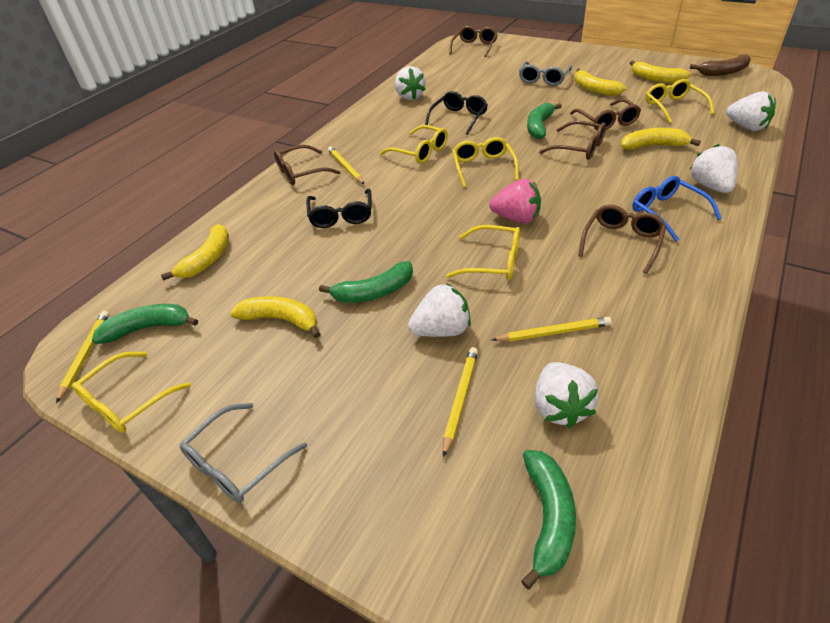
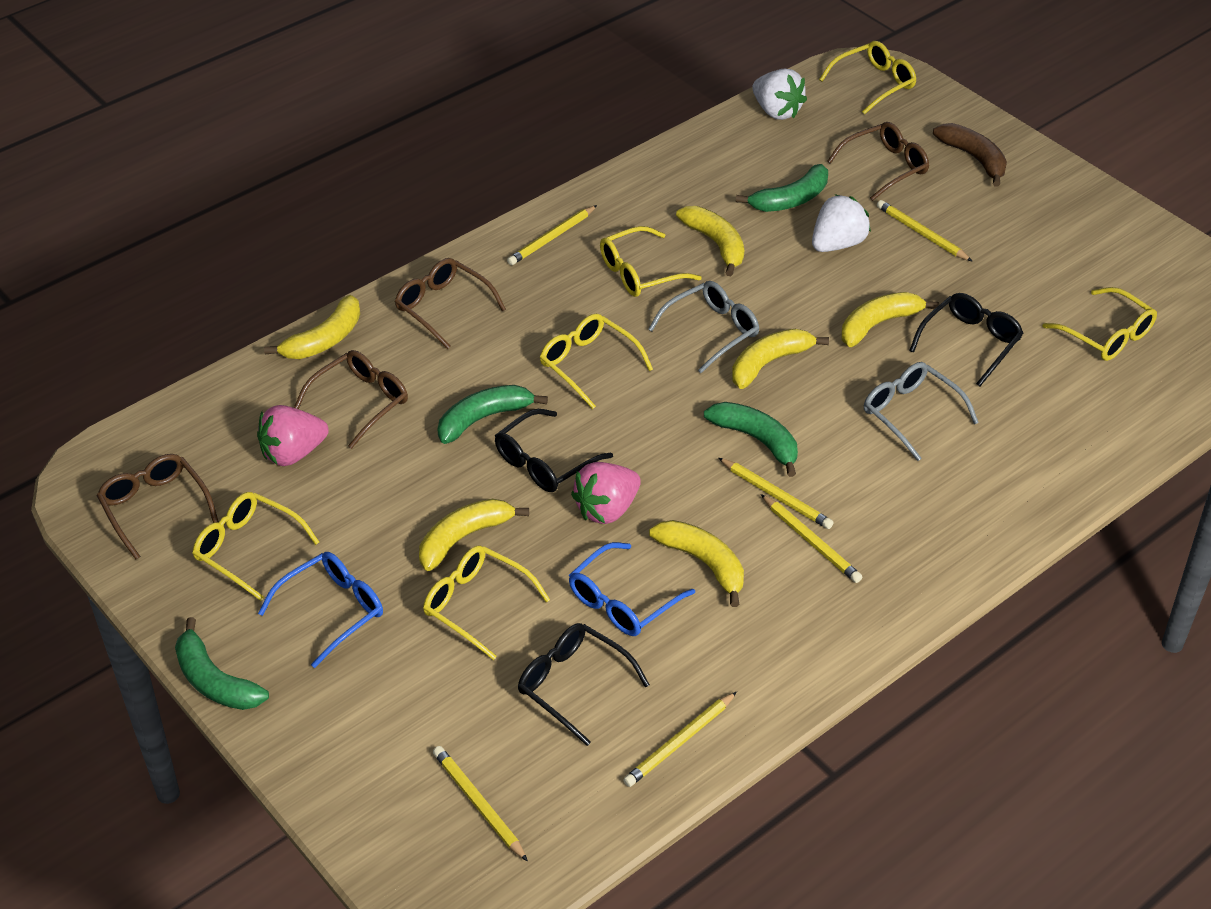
black glasses: [306,189,371,228] [425,91,488,135] = 2 -> [495,409,613,492] [518,623,650,746] [909,293,1023,386] = 3
blue glasses: [632,176,722,242] = 1 -> [258,552,383,668] [569,542,695,636] = 2
brown glasses: [274,145,341,185] [449,26,498,57] [539,121,606,160] [570,99,641,131] [578,204,666,274] = 5 -> [97,454,219,559] [294,350,408,449] [395,258,506,349] [827,122,929,201] = 4
pink strawberry: [489,179,541,223] = 1 -> [257,405,329,466] [571,462,641,524] = 2
white strawberry: [395,66,426,100] [408,283,471,337] [535,362,599,428] [690,144,738,193] [726,91,776,131] = 5 -> [752,69,807,120] [812,194,871,252] = 2
yellow banana: [161,224,229,281] [230,296,320,338] [575,69,626,96] [621,128,701,150] [630,60,691,83] = 5 -> [264,295,360,359] [419,499,529,571] [649,520,744,607] [676,206,744,276] [732,329,829,389] [841,292,939,347] = 6
yellow glasses: [72,352,191,433] [380,125,448,163] [446,225,520,280] [453,137,519,188] [645,79,714,124] = 5 -> [192,492,319,601] [423,546,550,660] [540,314,653,409] [600,226,702,297] [819,41,916,115] [1042,287,1157,361] = 6
yellow pencil: [56,311,109,403] [328,147,364,184] [443,347,478,457] [492,317,611,342] = 4 -> [433,746,528,862] [507,205,597,265] [623,692,737,787] [719,458,833,529] [761,494,862,583] [877,200,973,262] = 6

